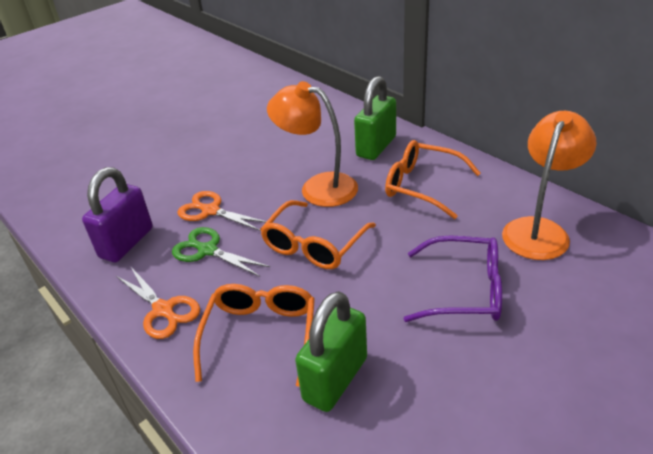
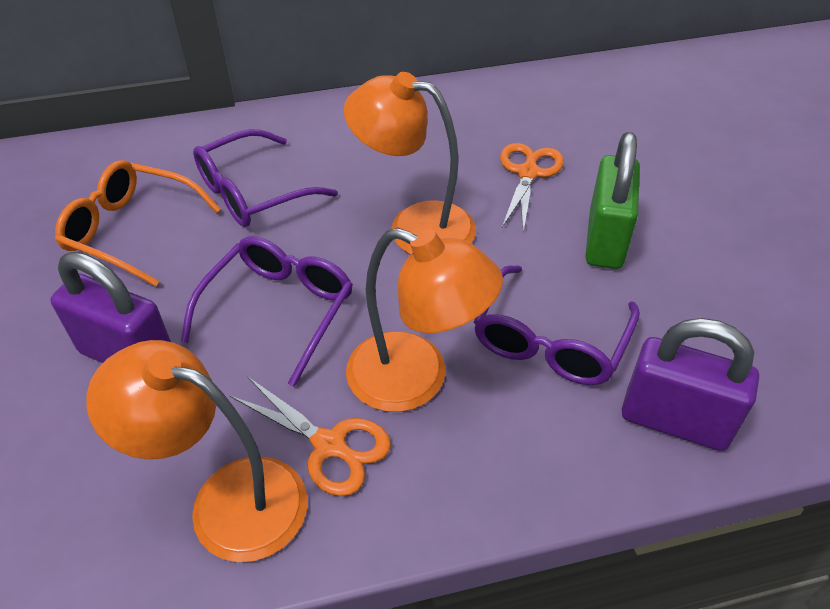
green padlock: [295,291,367,412] [354,76,396,160] = 2 -> [586,132,640,269] = 1
green scissors: [172,227,270,277] = 1 -> none = 0
orange glasses: [193,284,315,387] [260,200,376,269] [385,140,481,219] = 3 -> [55,160,221,287] = 1
orange lamp: [267,81,358,207] [502,111,597,260] = 2 -> [86,340,307,562] [344,72,476,255] [346,228,503,412] = 3
purple glasses: [404,235,502,322] = 1 -> [181,236,353,387] [193,129,338,227] [474,265,640,385] = 3
purple padlock: [82,167,153,262] = 1 -> [50,252,171,363] [622,318,759,451] = 2

